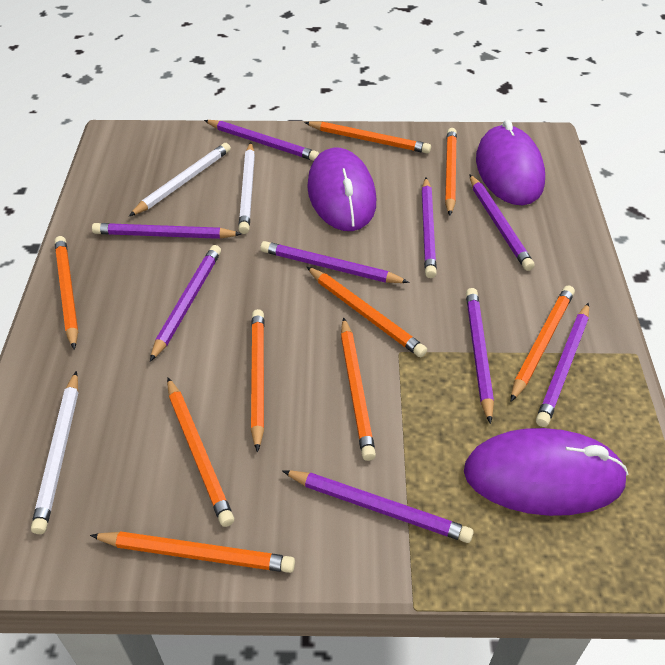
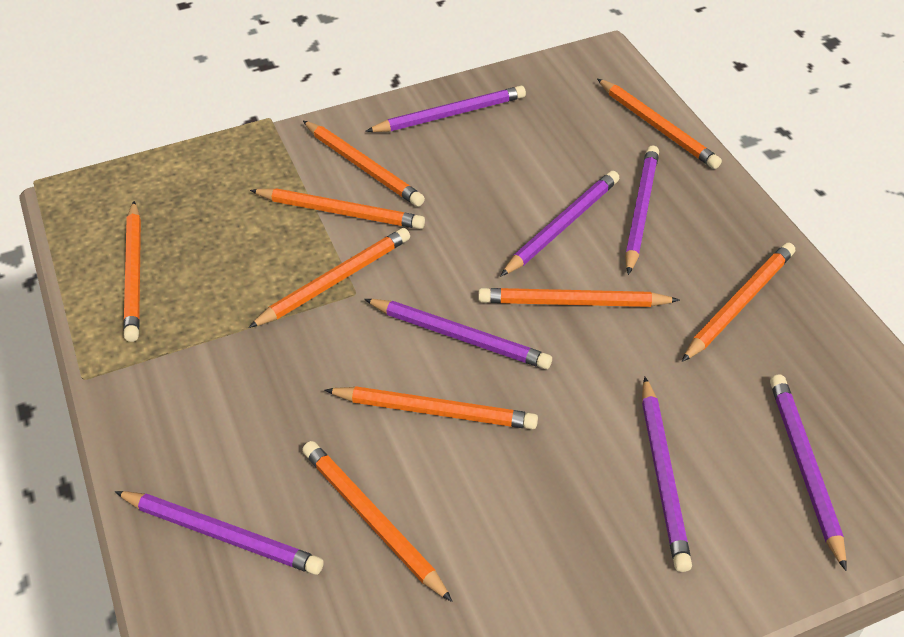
purple mouse: [307,148,376,231] [464,428,628,516] [476,119,545,205] = 3 -> none = 0
purple pencil: [92,223,241,239] [150,245,221,362] [204,120,319,161] [260,241,410,283] [282,470,474,543] [421,177,437,278] [466,288,494,424] [469,174,535,271] [536,303,589,427] = 9 -> [115,491,324,575] [364,299,552,369] [365,86,526,132] [501,171,619,276] [625,146,659,275] [642,377,692,572] [770,374,847,571] = 7
white pencil: [31,371,78,534] [129,143,231,216] [238,142,255,234] = 3 -> none = 0

